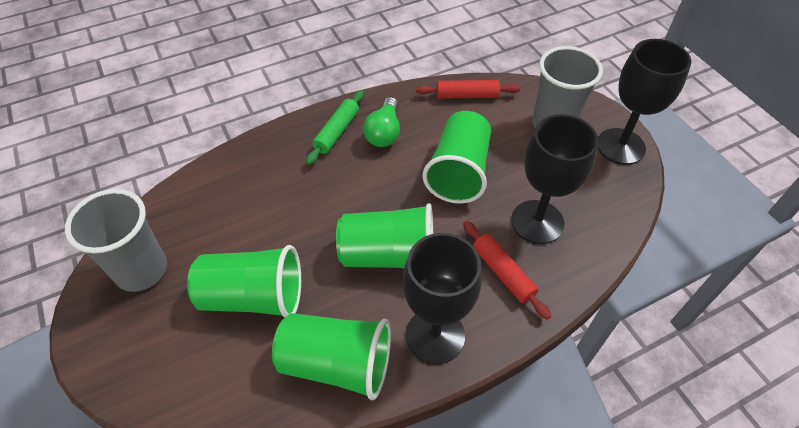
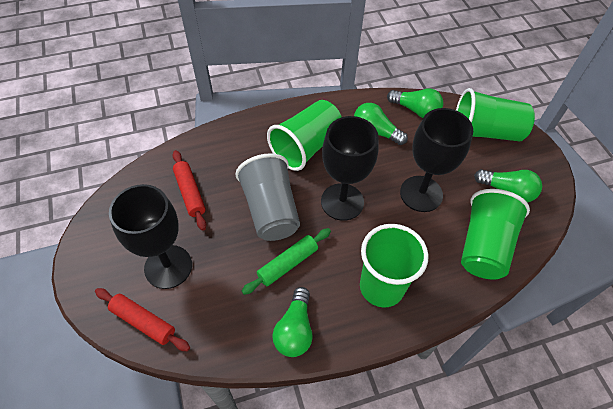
green light bulb: [363,97,400,147] = 1 -> [272,287,313,357] [354,103,408,145] [387,88,443,118] [474,169,542,203] = 4
grey cup: [65,189,167,292] [532,46,603,128] = 2 -> [235,153,300,241] = 1

